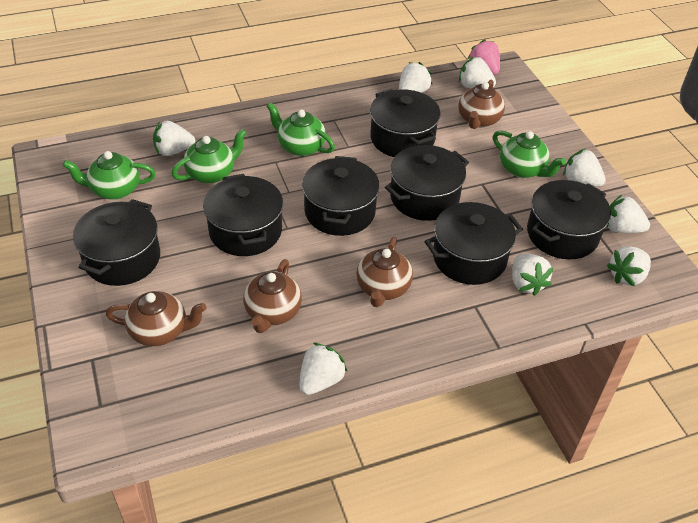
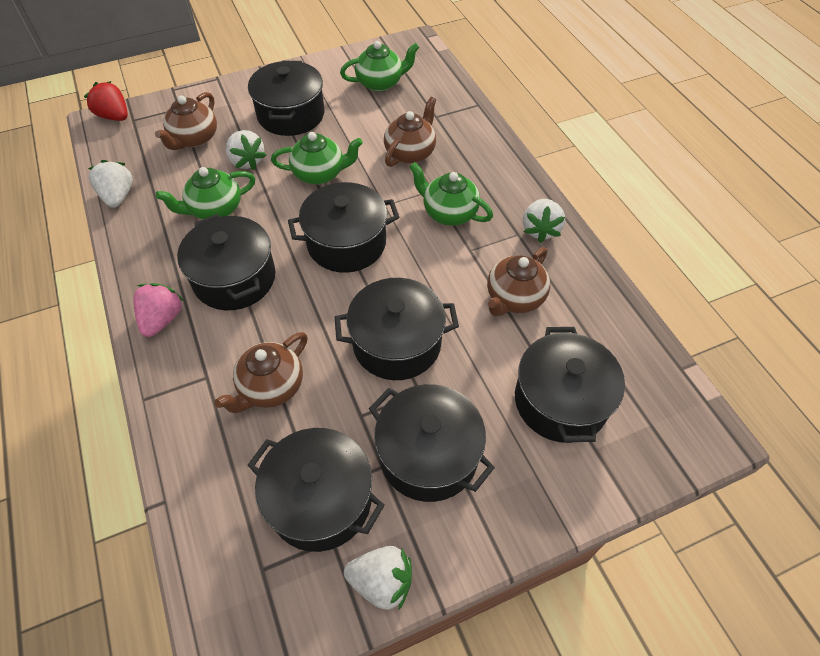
red strawberry: none = 0 -> [84,81,128,121] = 1
white strawberry: [153,121,195,156] [299,343,347,395] [399,62,432,93] [459,57,496,88] [512,254,554,296] [563,148,606,187] [607,195,650,233] [607,246,651,287] = 8 -> [88,160,133,208] [226,130,266,170] [344,546,412,610] [523,199,565,243] = 4

